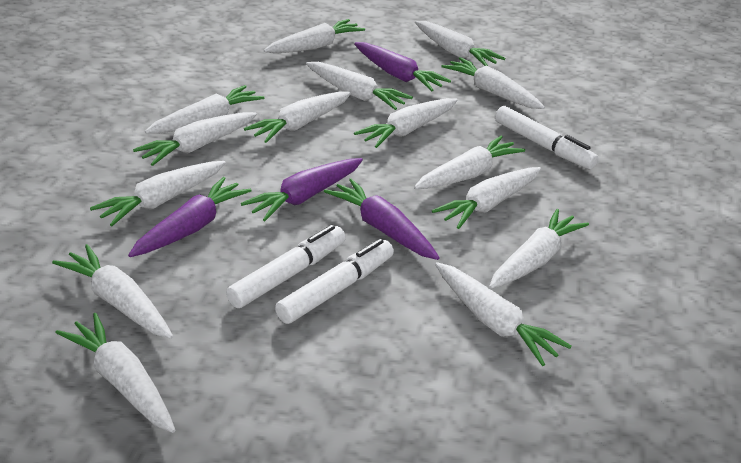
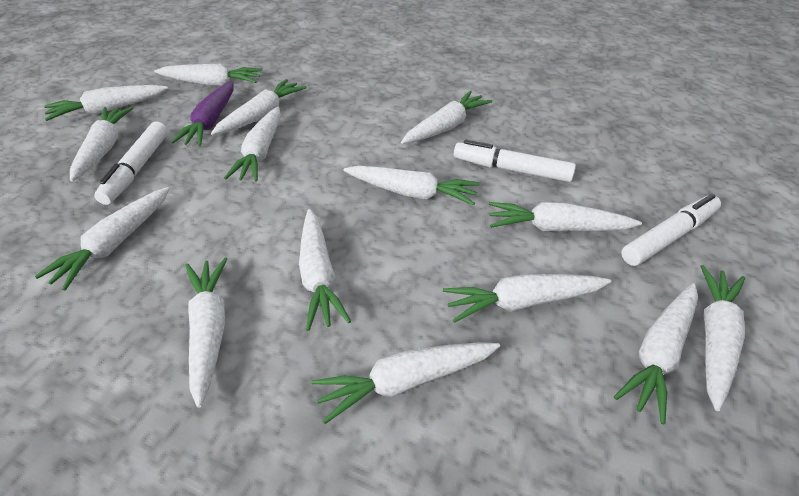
purple carrot: [128,177,252,257] [241,158,363,221] [324,178,440,260] [354,42,451,91] = 4 -> [171,81,234,146] = 1

